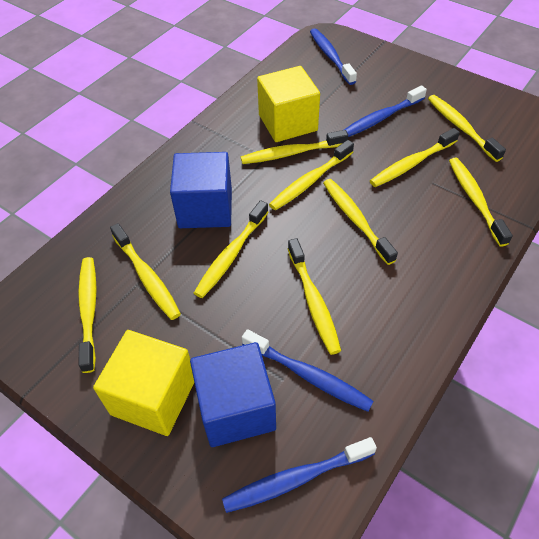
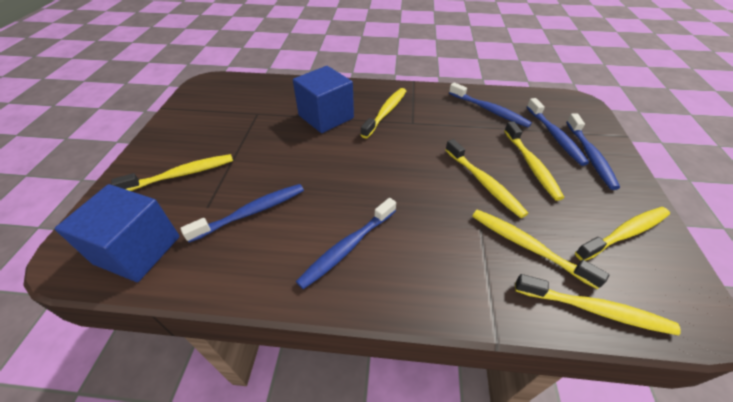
blue toothbrush: [222,437,377,513] [242,329,374,412] [310,28,357,85] [344,85,427,137] = 4 -> [180,184,304,243] [296,198,396,289] [449,82,532,127] [527,98,589,166] [566,114,620,190] = 5
yellow cube: [93,330,194,436] [257,66,320,142] = 2 -> none = 0
yellow toothbrush: [78,257,97,373] [110,223,181,320] [194,200,268,298] [241,130,348,164] [269,140,354,210] [288,238,341,355] [323,179,398,265] [370,128,460,187] [428,95,506,162] [449,157,513,247] = 10 -> [111,154,233,191] [361,88,406,138] [445,139,528,218] [472,209,609,289] [504,121,564,201] [515,274,681,335] [575,207,670,261] = 7

